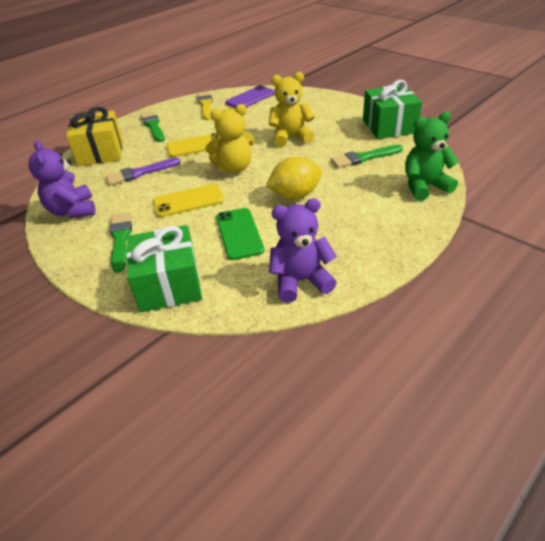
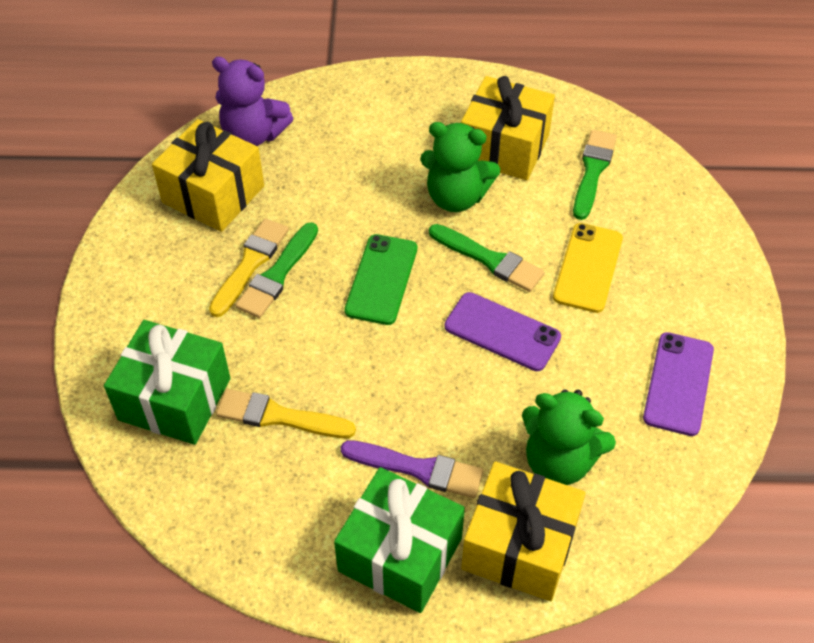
green teddy bear: [405,111,459,201] = 1 -> [420,122,500,212] [522,390,616,485] = 2
purple phone: [225,85,275,108] = 1 -> [444,292,561,371] [643,332,714,436] = 2
purple teddy bear: [28,141,96,218] [269,198,337,303] = 2 -> [212,57,293,146] = 1
yellow brush: [197,91,212,120] = 1 -> [209,218,289,317] [216,389,356,438] = 2
yellow gift: [66,107,123,166] = 1 -> [152,119,264,232] [461,76,555,180] [461,461,586,601] = 3
yellow lemon: [266,157,322,199] = 1 -> none = 0
yellow phone: [153,184,224,217] [167,133,221,157] = 2 -> [553,223,623,313] = 1
yellow teddy bear: [205,104,255,173] [268,72,315,147] = 2 -> none = 0

